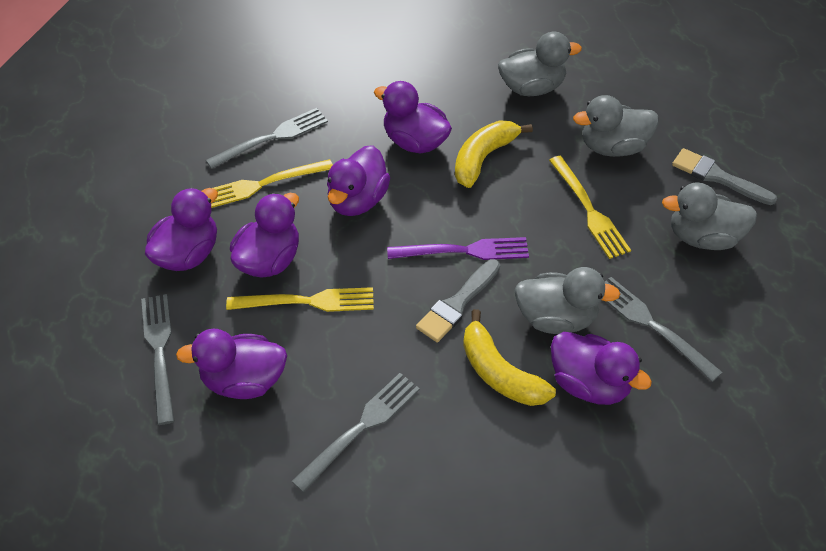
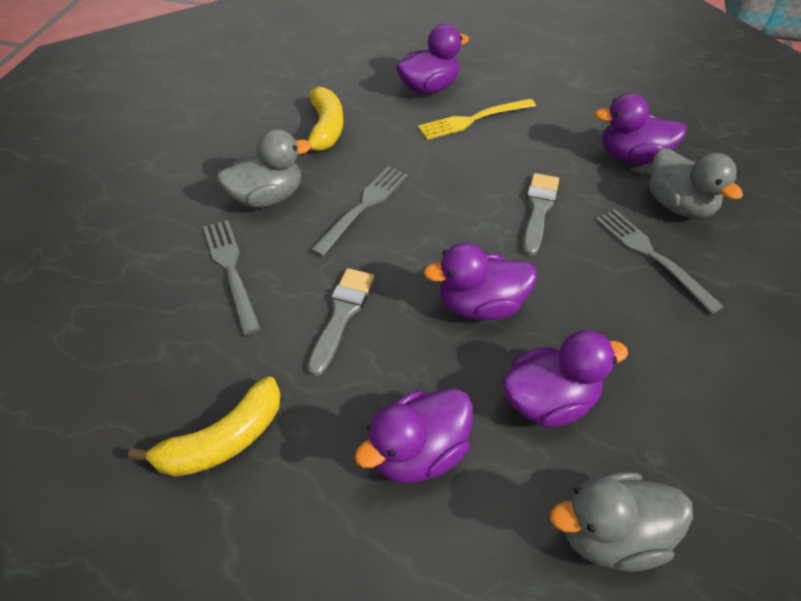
grey duck: [498,31,582,96] [514,267,620,334] [573,95,658,157] [662,182,757,250] = 4 -> [217,129,312,208] [550,472,693,572] [649,148,743,219] = 3
grey fork: [141,294,174,425] [206,108,328,169] [292,373,420,492] [605,277,723,382] = 4 -> [203,220,261,335] [311,166,408,257] [596,209,724,314] = 3
purple duck: [145,188,218,271] [176,329,287,399] [230,193,299,278] [327,145,391,216] [374,81,452,154] [551,332,652,405] = 6 -> [354,388,473,483] [396,24,469,95] [423,243,537,320] [502,330,628,427] [594,93,686,164] = 5
purple fork: [387,237,529,260] = 1 -> none = 0
yellow fork: [211,159,333,208] [226,287,374,312] [549,156,631,259] = 3 -> [418,99,536,140] = 1

